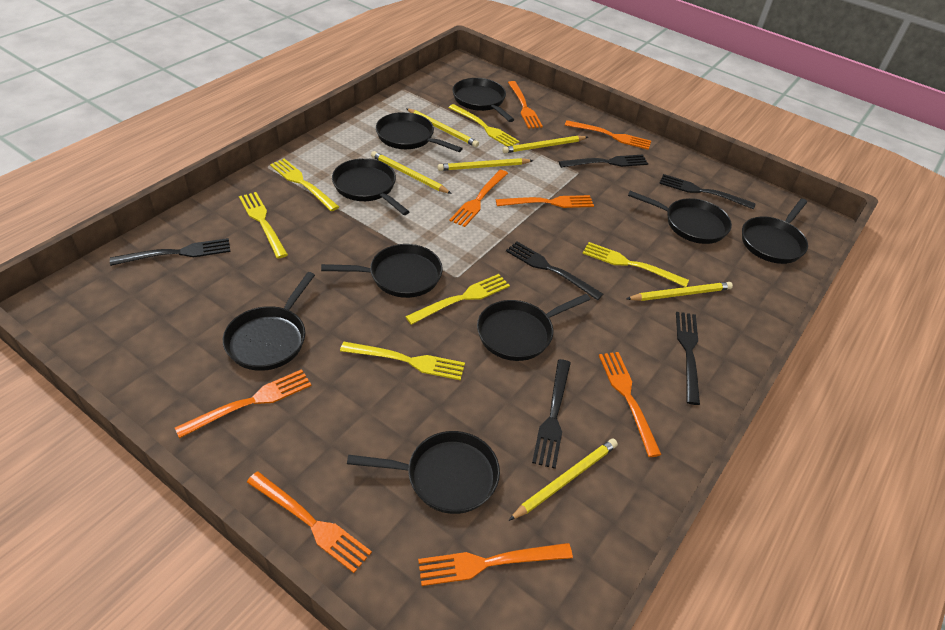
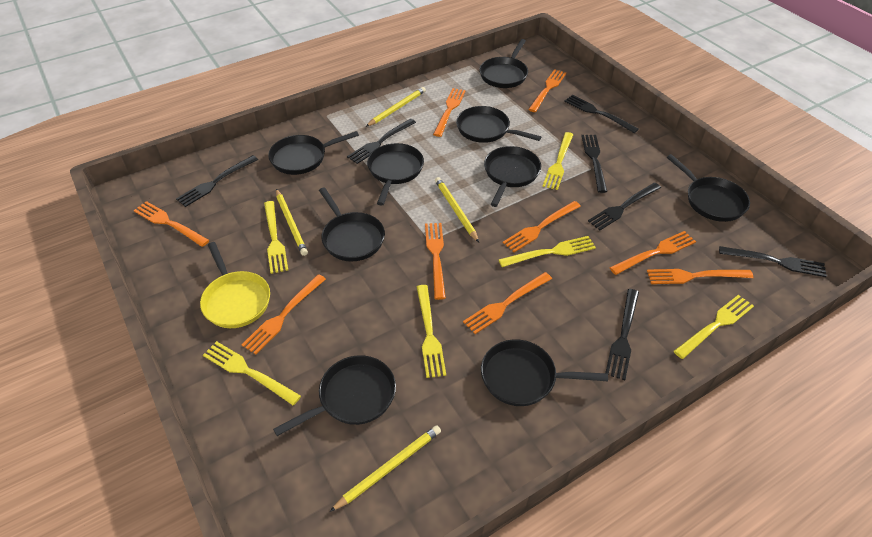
black fork: [110,238,231,266] [506,241,603,300] [532,359,571,469] [559,155,648,168] [659,174,756,209] [676,312,700,405] = 6 -> [176,155,258,207] [347,118,416,164] [564,95,639,133] [581,135,607,193] [588,183,661,230] [605,289,639,380] [719,246,827,277] = 7
orange fork: [175,369,312,438] [247,471,372,573] [418,543,573,586] [450,170,508,227] [496,195,594,208] [508,81,543,129] [565,120,651,150] [599,352,662,457] = 8 -> [133,201,209,247] [242,274,326,355] [425,223,446,300] [433,88,466,137] [463,272,552,334] [503,201,581,252] [528,69,566,112] [609,231,696,275] [647,269,753,284] = 9
yellow pan: none = 0 -> [200,242,270,328] = 1
yellow pencil: [371,151,452,194] [406,108,479,147] [438,158,533,171] [502,136,588,153] [509,438,618,521] [626,282,733,301] = 6 -> [276,189,308,256] [330,425,441,512] [366,87,426,127] [435,177,479,242] = 4

